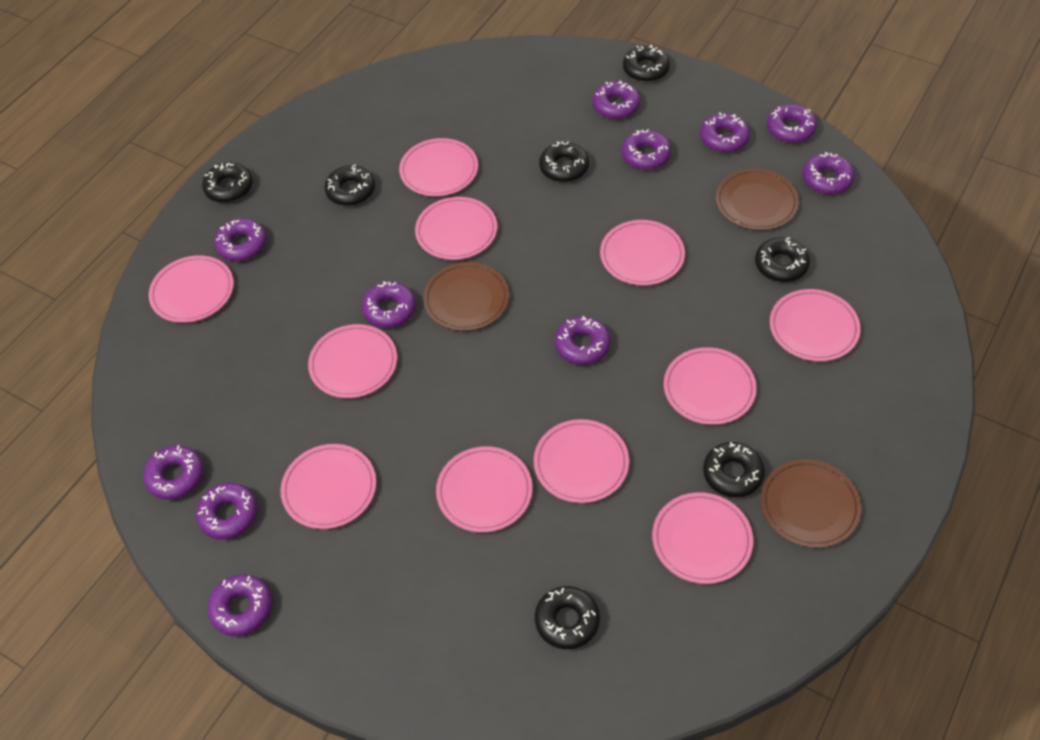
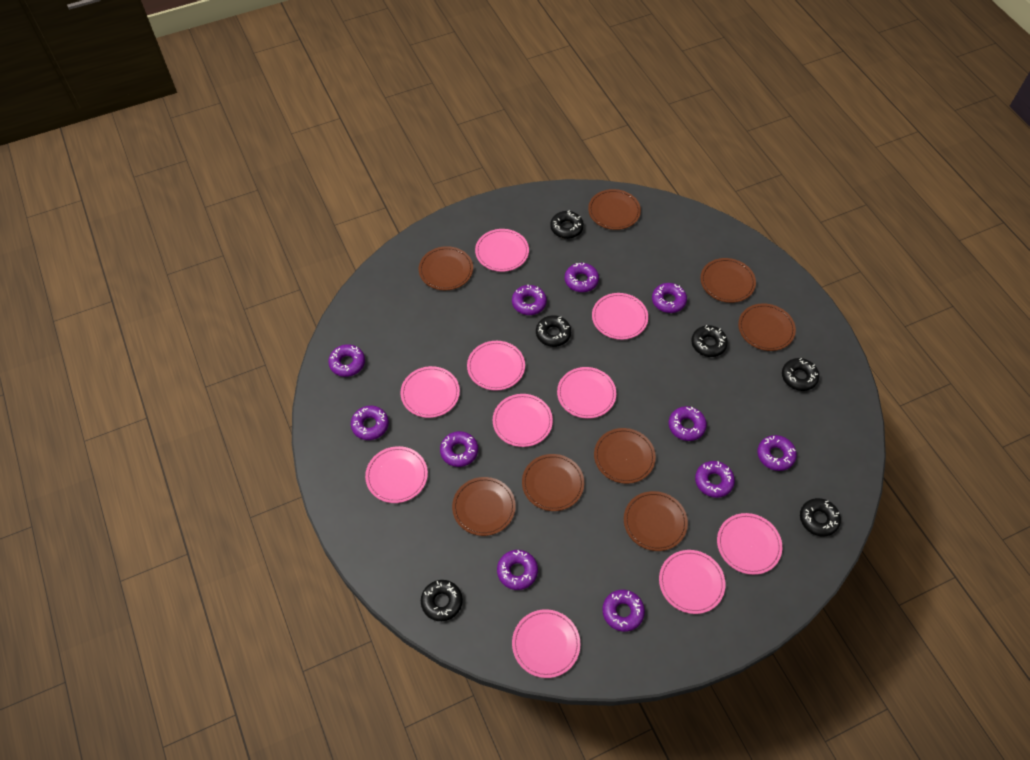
black donut: [202,163,252,203] [325,164,375,206] [535,586,600,649] [539,141,589,182] [623,45,670,82] [703,442,765,497] [755,237,810,282] = 7 -> [421,580,463,621] [536,315,571,347] [550,210,584,239] [691,325,728,357] [782,358,819,391] [800,498,841,536] = 6
brown plate: [423,262,509,331] [716,168,799,230] [761,459,861,548] = 3 -> [419,246,473,290] [452,477,516,536] [522,454,584,511] [588,189,641,230] [594,428,656,484] [624,491,688,551] [700,258,756,303] [738,303,796,351] = 8
pink plate: [148,255,234,323] [281,444,376,529] [308,324,397,398] [399,138,478,197] [415,197,497,260] [436,446,532,533] [534,419,629,503] [600,220,685,286] [652,492,753,584] [664,347,757,425] [770,289,861,362] = 11 -> [365,446,428,503] [400,366,460,418] [467,341,525,391] [475,229,529,272] [493,394,553,447] [512,609,580,678] [557,367,616,419] [592,293,648,340] [659,550,726,614] [717,513,782,575] = 10

